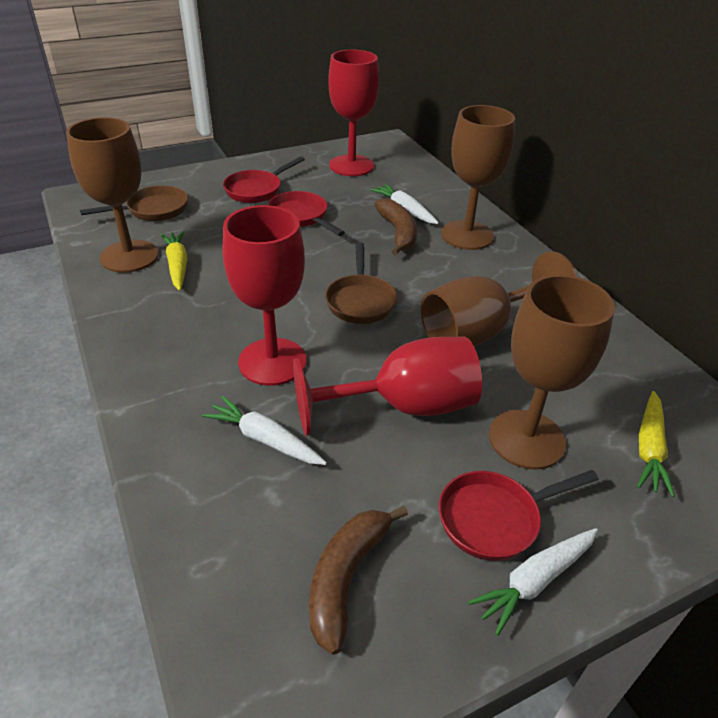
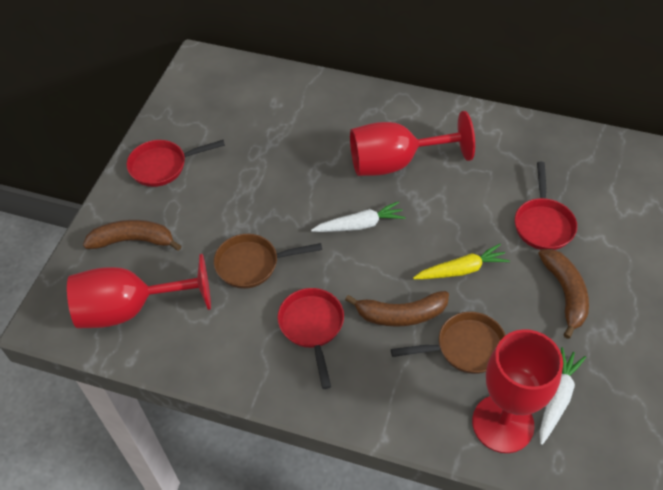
brown banana: [309,506,408,654] [374,198,417,256] = 2 -> [83,220,181,251] [345,291,449,327] [538,249,589,339] = 3
brown goblet: [66,117,159,273] [421,251,578,346] [441,105,515,250] [489,275,615,470] = 4 -> none = 0
white carrot: [202,396,327,465] [370,184,439,224] [468,528,598,636] = 3 -> [311,201,406,232] [539,347,586,445] = 2
yellow carrot: [160,231,188,291] [637,391,675,497] = 2 -> [413,244,510,279] = 1

